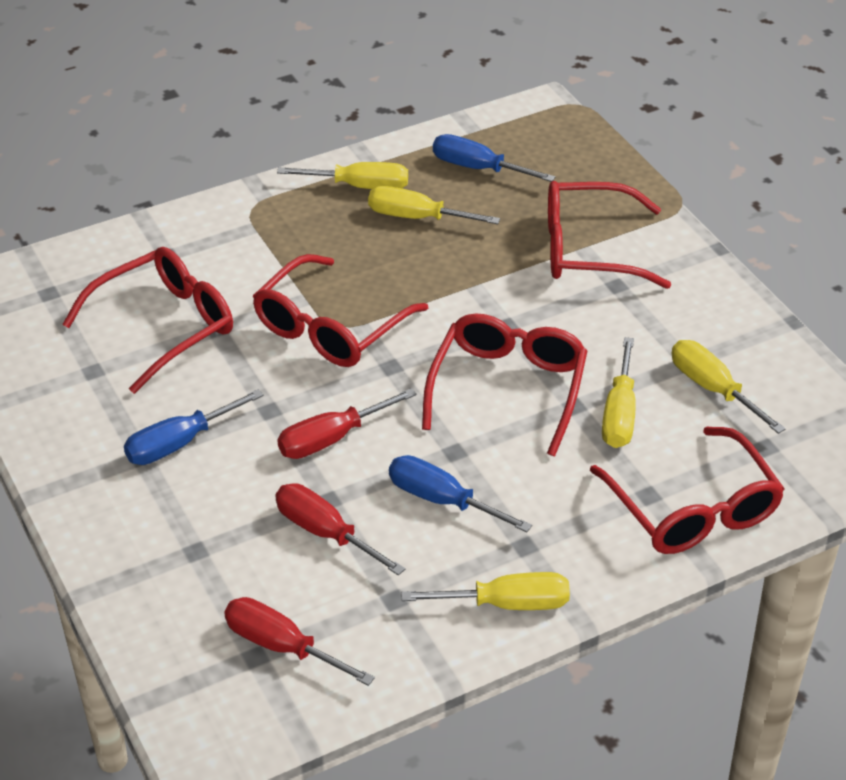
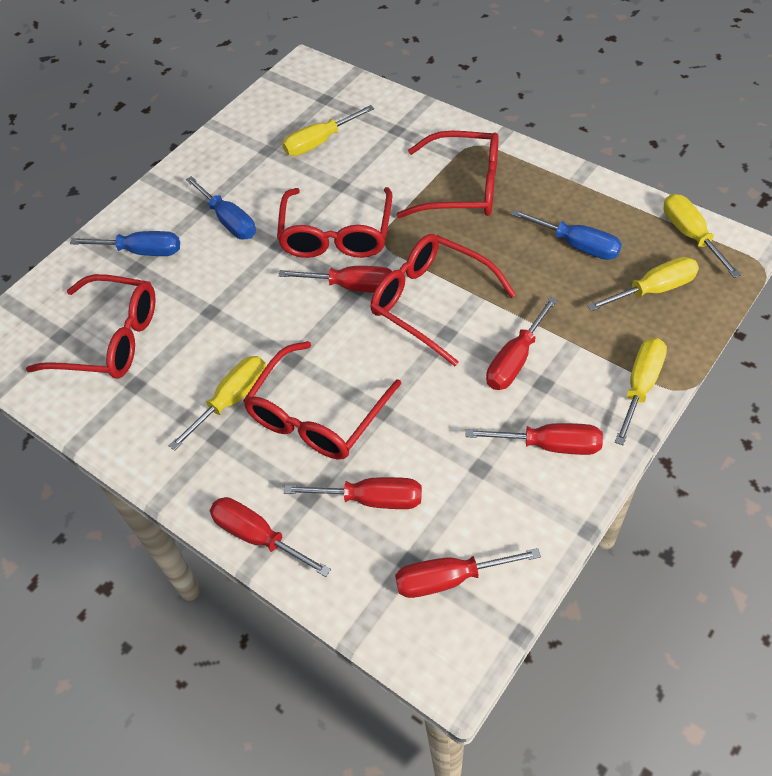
red screwdriver: [224,597,375,686] [275,483,405,576] [277,388,416,459] = 3 -> [210,497,331,577] [279,266,392,293] [284,477,422,509] [395,548,541,598] [465,423,603,455] [486,297,557,390] = 6

